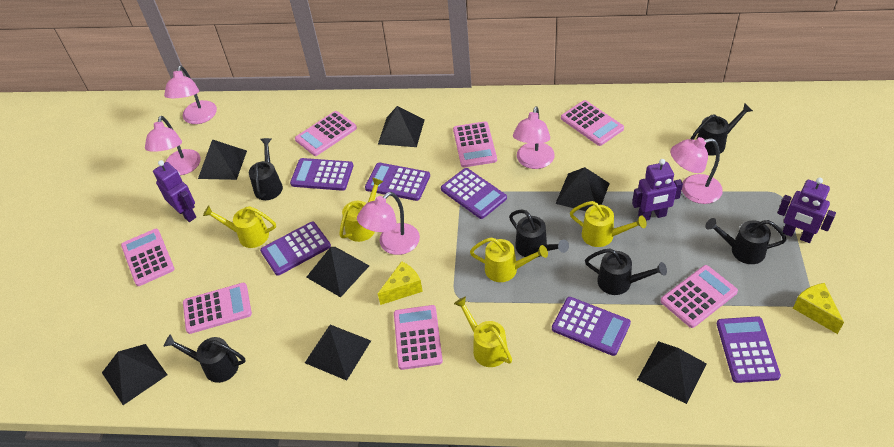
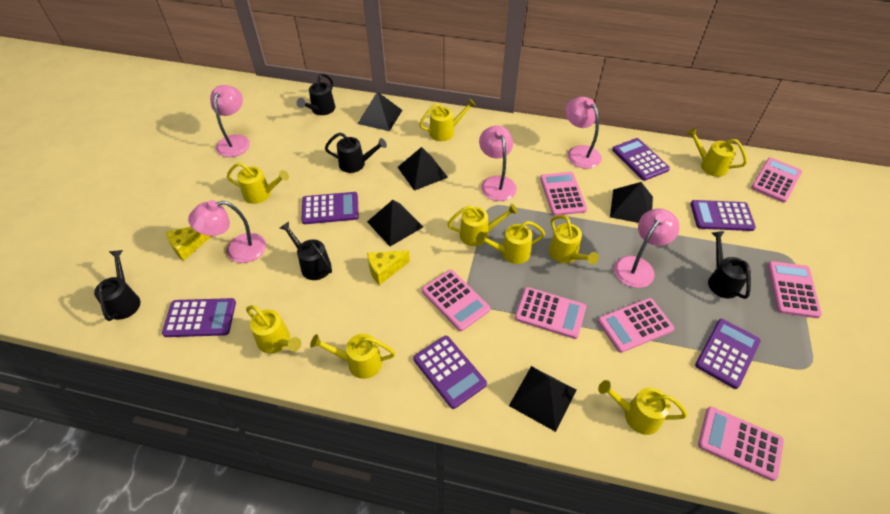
black pyramid: [102,344,167,405] [198,139,247,180] [305,325,371,381] [306,247,369,297] [378,106,424,147] [555,167,610,211] [637,341,707,404] = 7 -> [357,92,402,131] [367,200,423,246] [398,147,448,191] [509,366,577,432] [610,182,653,223] = 5
black watering can: [163,334,246,383] [249,138,283,200] [509,210,569,257] [585,248,667,295] [690,103,753,155] [705,218,787,264] = 6 -> [94,250,141,321] [280,222,332,280] [297,73,335,115] [325,132,387,173] [708,231,751,299] = 5
purple robot: [153,160,196,222] [632,159,683,221] [778,178,836,243] = 3 -> none = 0
yellow watering can: [203,206,276,248] [339,177,384,242] [454,297,512,367] [470,237,548,282] [570,201,647,247] = 5 -> [227,162,289,204] [246,305,301,353] [310,334,395,379] [419,98,476,141] [447,203,518,246] [476,221,545,264] [549,215,599,265] [598,380,687,435] [686,128,747,177] = 9

